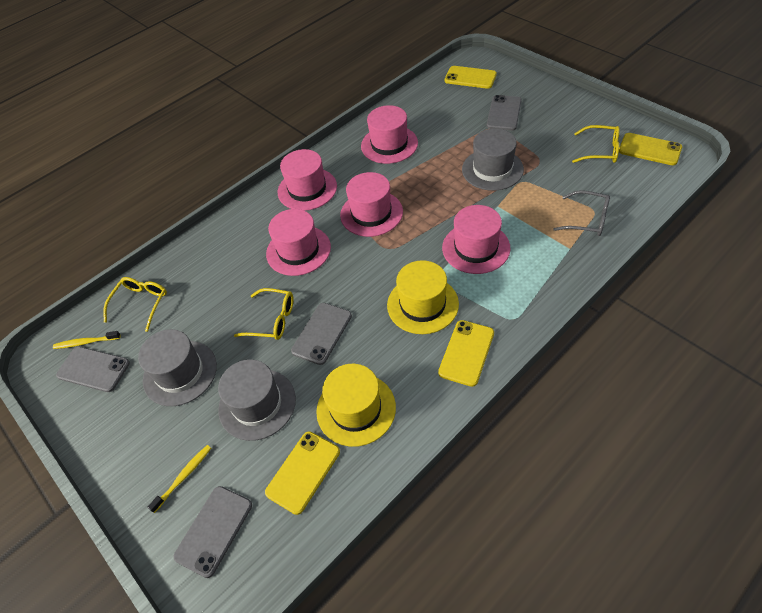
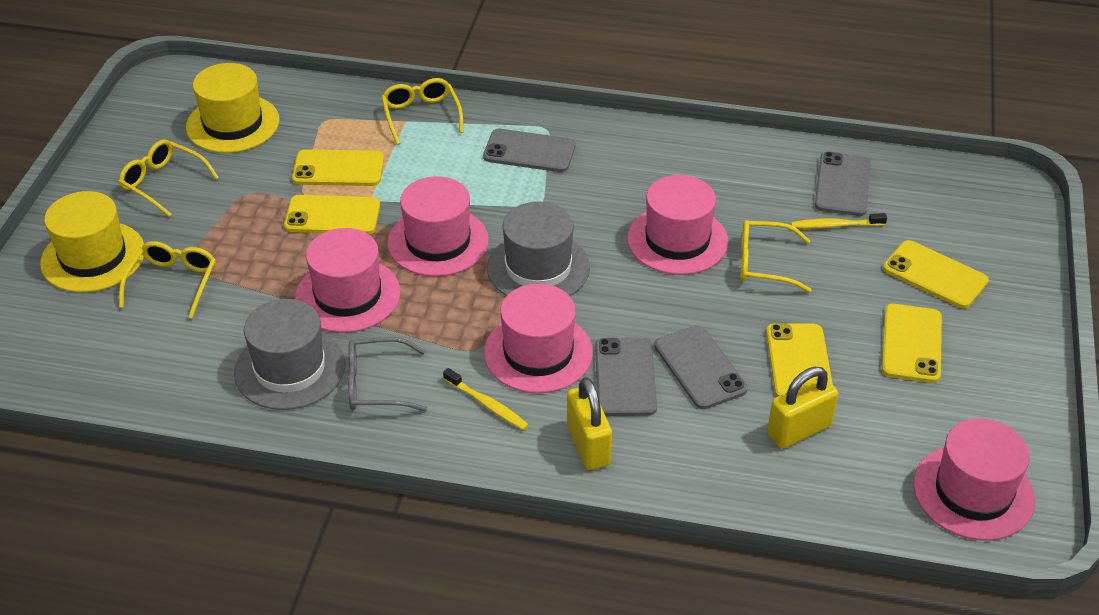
grey hat: [138,329,217,406] [218,359,296,441] [462,129,524,191] = 3 -> [234,299,345,410] [487,202,590,296] = 2
yellow glasses: [103,277,167,332] [234,288,294,340] [572,125,619,163] = 3 -> [119,139,219,217] [119,241,216,319] [381,78,464,145] [741,220,811,292] = 4
yellow padlock: none = 0 -> [567,377,612,470] [767,367,838,449] = 2
yellow phone: [265,431,340,515] [438,320,494,387] [445,66,497,89] [619,133,682,165] = 4 -> [284,195,380,234] [292,149,384,186] [766,324,833,397] [882,304,942,383] [883,240,989,308] = 5

